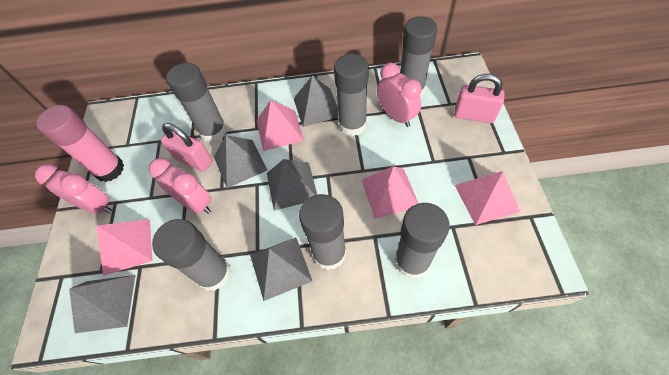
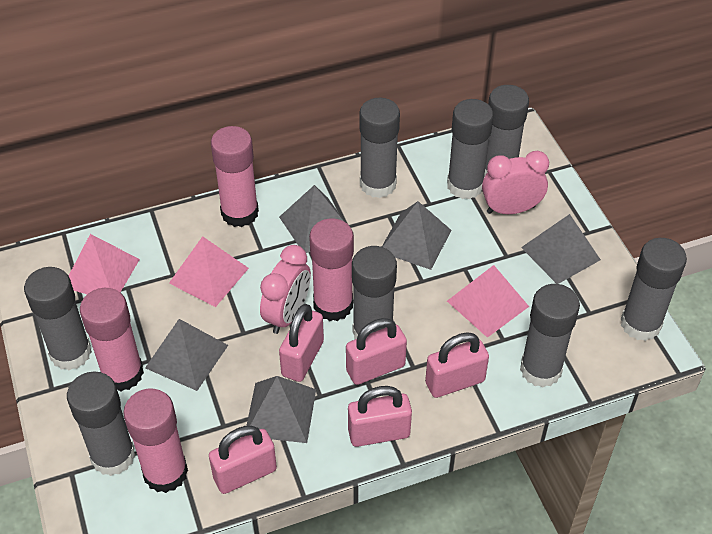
grey glue stick: [152,219,231,291] [167,63,227,143] [299,194,346,270] [334,54,369,136] [395,203,450,279] [400,16,438,97] = 6 -> [24,267,92,370] [67,372,135,476] [352,246,397,339] [359,98,400,198] [447,99,493,199] [484,85,529,177] [520,284,580,387] [621,238,687,341] = 8
pink clock: [35,164,113,214] [149,158,211,214] [377,63,422,127] = 3 -> [260,245,311,334] [482,151,549,214] = 2
pink glue stick: [36,105,124,182] = 1 -> [80,288,144,391] [123,389,188,493] [211,126,259,227] [309,218,354,321] = 4
pink padlock: [161,123,213,172] [454,74,504,123] = 2 -> [209,425,277,494] [279,304,324,382] [346,318,407,385] [348,386,412,447] [425,332,489,398] = 5
pink pyramid: [96,219,152,276] [257,100,304,151] [362,166,418,219] [455,171,520,225] = 4 -> [69,234,140,294] [169,236,249,307] [447,265,529,338] = 3

